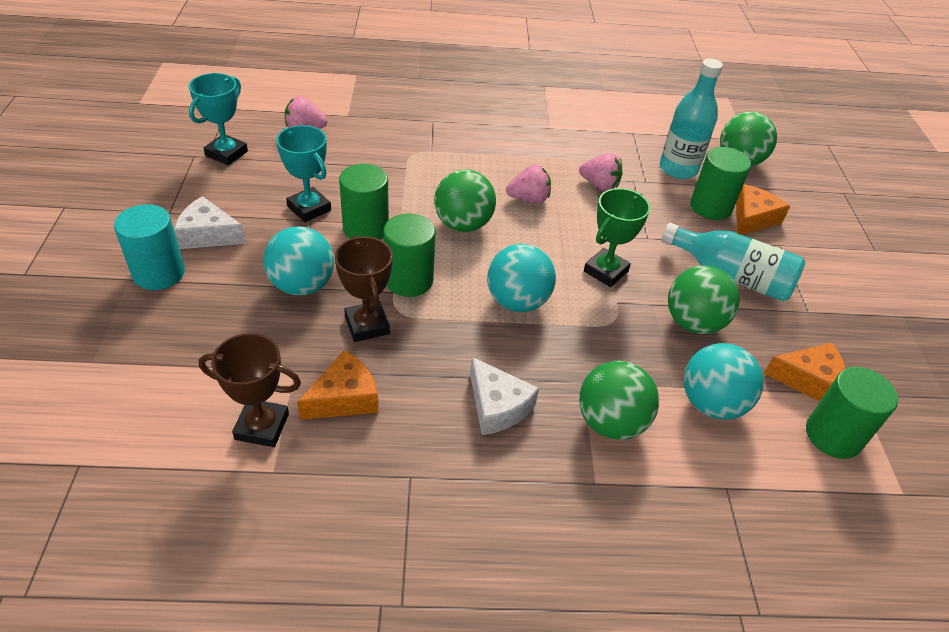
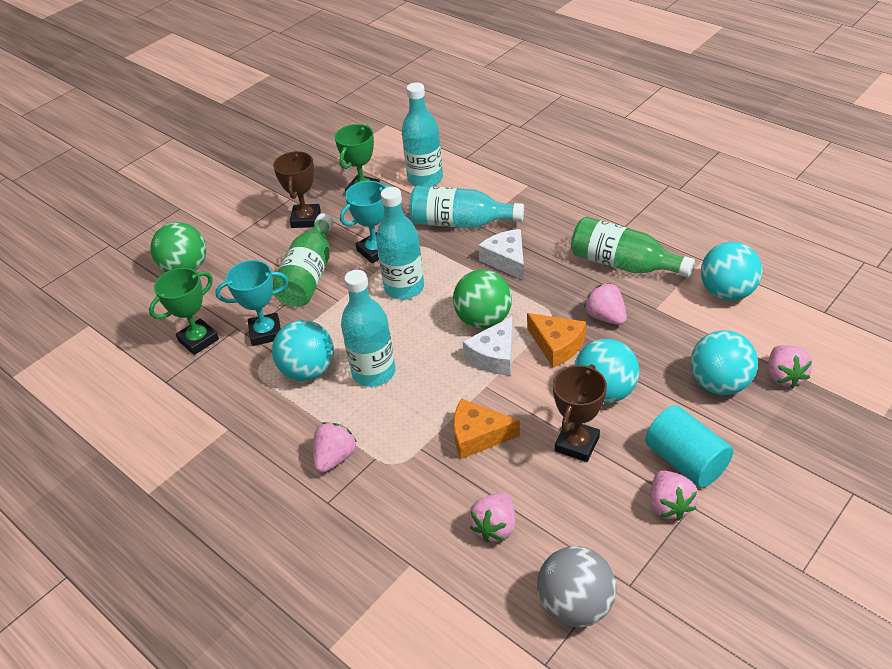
green ball: [434,169,496,232] [579,361,659,440] [668,265,740,334] [720,112,777,166] = 4 -> [150,222,206,273] [453,270,512,329] = 2
green bottle: none = 0 -> [273,213,333,307] [571,217,695,277] = 2
green cylinder: [339,164,389,239] [383,213,435,297] [690,147,751,220] [806,367,898,459] = 4 -> none = 0
green trophy: [584,188,650,287] = 1 -> [149,268,219,355] [335,124,380,191] = 2
grey ball: none = 0 -> [537,546,616,628] = 1
orange cheese: [297,350,379,420] [736,184,790,235] [764,343,846,401] = 3 -> [453,398,520,459] [527,313,586,368] = 2
pink strawberry: [285,96,327,129] [506,164,551,203] [579,153,622,191] = 3 -> [313,422,357,473] [469,493,515,542] [584,283,627,325] [650,470,698,521] [768,345,812,388] = 5
turquoise ball: [263,226,334,295] [487,244,556,312] [684,343,763,419] = 3 -> [272,320,334,381] [575,339,639,403] [690,330,758,395] [701,242,763,301] = 4
turquoise bottle: [660,59,723,179] [661,223,806,301] = 2 -> [341,270,396,387] [376,187,424,299] [401,82,443,186] [409,186,524,228] = 4

